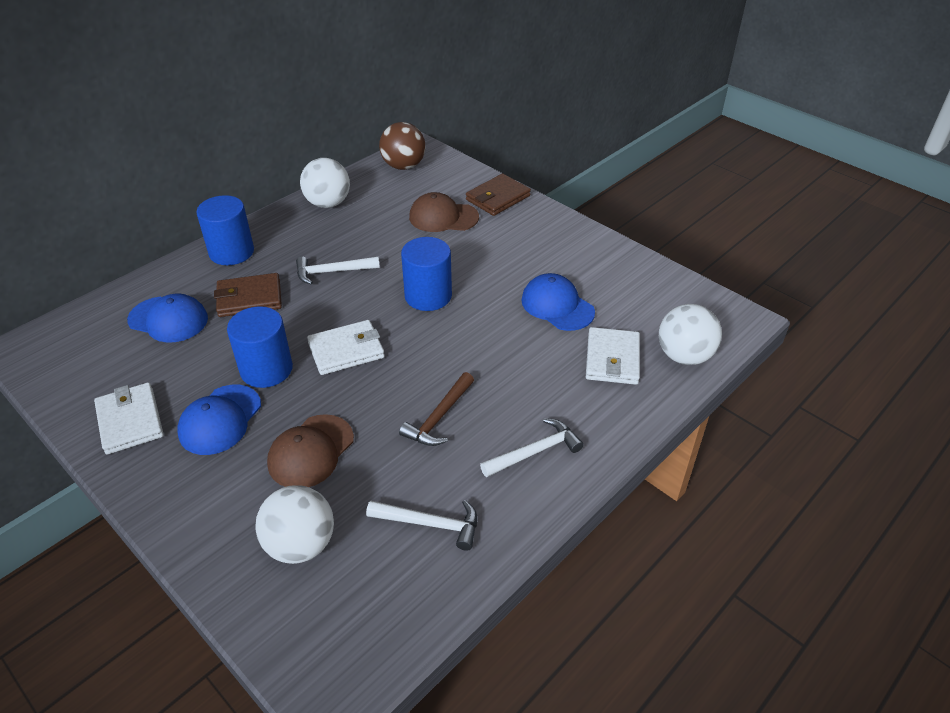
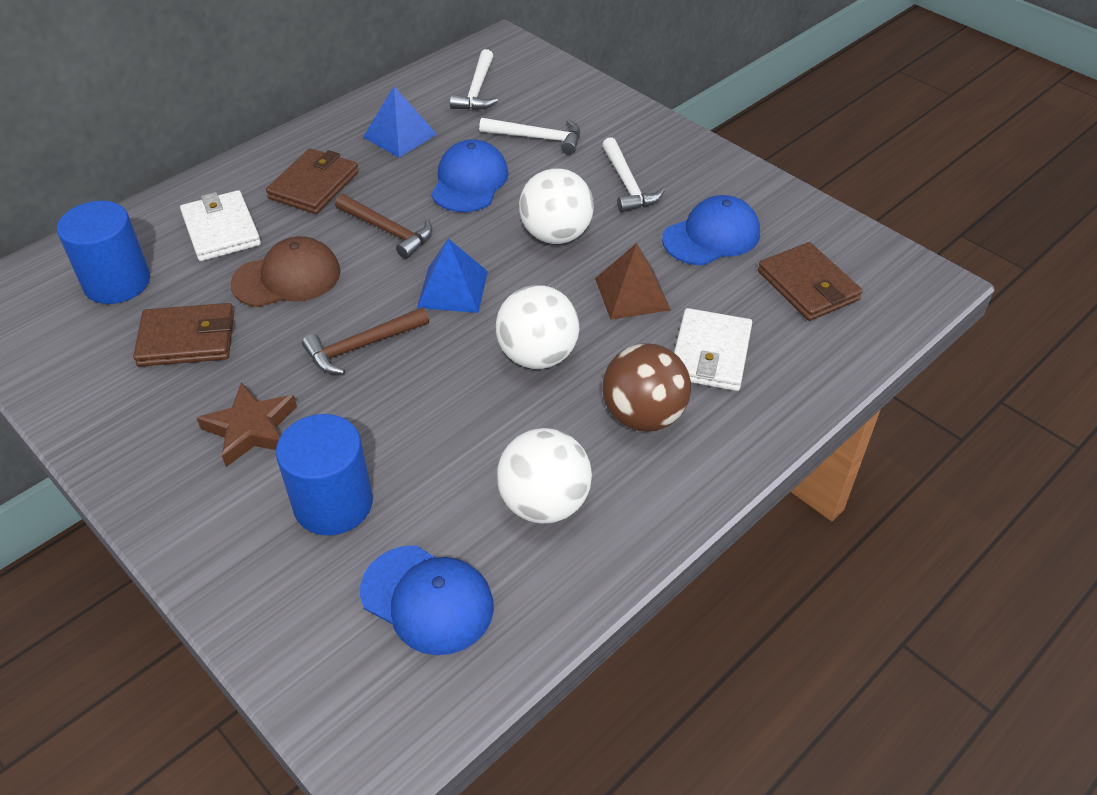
blue cylinder: [196,195,254,265] [227,306,293,388] [401,237,452,311] = 3 -> [57,201,150,304] [276,414,373,536] = 2
blue pyramid: none = 0 -> [363,86,437,158] [417,238,488,313] = 2
brown cap: [267,414,354,487] [409,192,479,232] = 2 -> [230,236,341,307] = 1
brown hammer: [399,372,474,446] = 1 -> [302,307,429,374] [335,194,432,259] = 2
brown pyramid: none = 0 -> [595,243,671,320] = 1
brown star: none = 0 -> [197,382,297,467] = 1
brown wallet: [214,273,282,317] [466,174,531,216] = 2 -> [133,303,234,367] [266,148,359,214] [758,242,863,321] = 3
white wallet: [94,382,164,455] [307,320,385,375] [586,327,640,385] = 3 -> [180,190,261,261] [674,308,752,391] = 2

